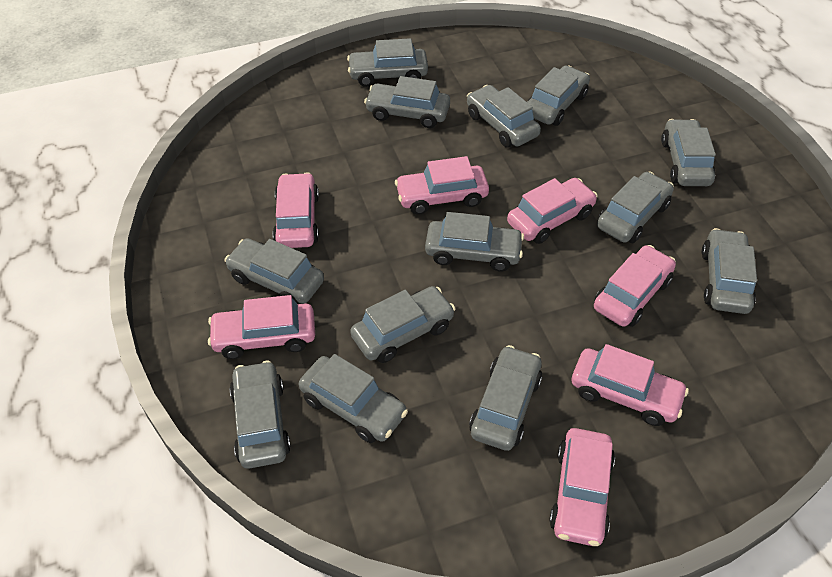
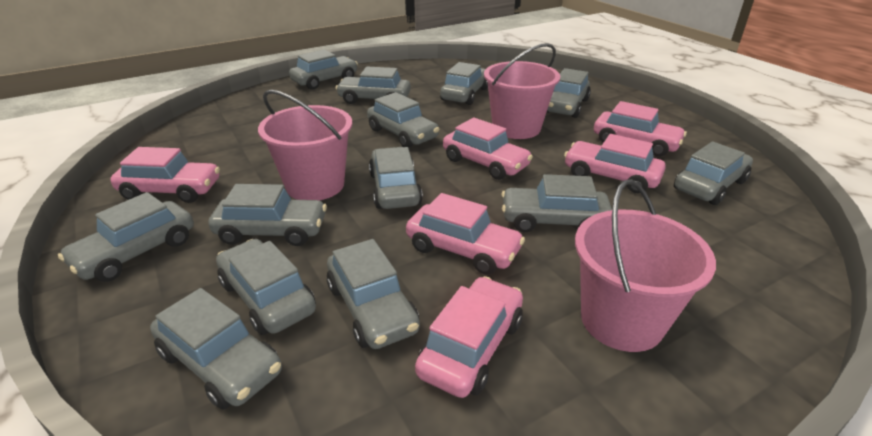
pink bucket: none = 0 -> [258,90,352,200] [484,43,560,139] [575,179,716,352] = 3
pink car: [208,295,315,359] [273,172,319,248] [395,156,489,215] [507,178,598,244] [549,428,615,546] [572,344,689,426] [594,245,676,327] = 7 -> [110,147,220,203] [406,193,525,275] [415,276,523,398] [443,117,533,180] [564,134,666,194] [594,101,687,157] = 6

